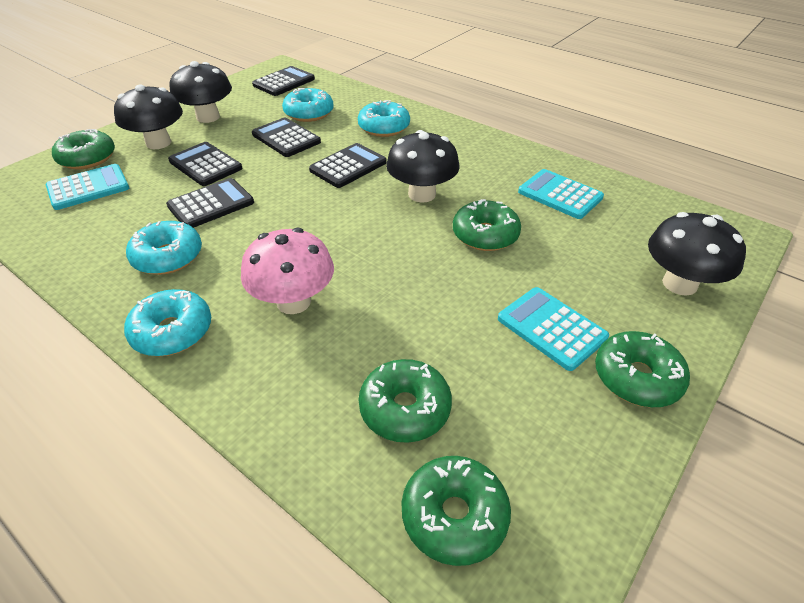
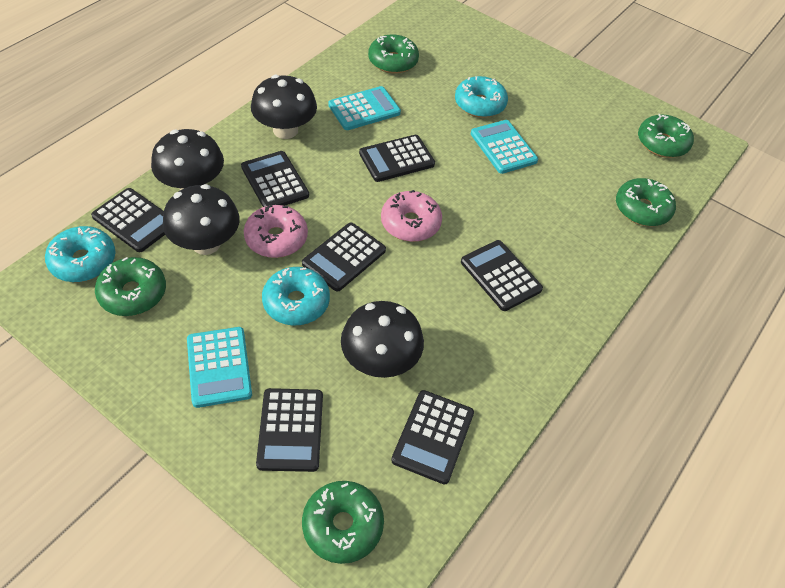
black calculator: [166,178,254,228] [168,142,242,186] [252,66,315,96] [252,117,321,157] [309,143,387,188] = 5 -> [91,188,165,252] [241,151,309,207] [256,388,323,472] [302,223,386,292] [359,135,435,182] [391,390,474,484] [461,240,543,311] = 7
pink donut: none = 0 -> [244,205,308,258] [381,190,442,242] = 2
pink mushroom: [241,228,334,314] = 1 -> none = 0
turquoise donut: [124,289,211,356] [126,221,202,275] [282,88,333,122] [358,100,410,137] = 4 -> [45,226,115,282] [262,267,330,326] [455,76,508,118] = 3

